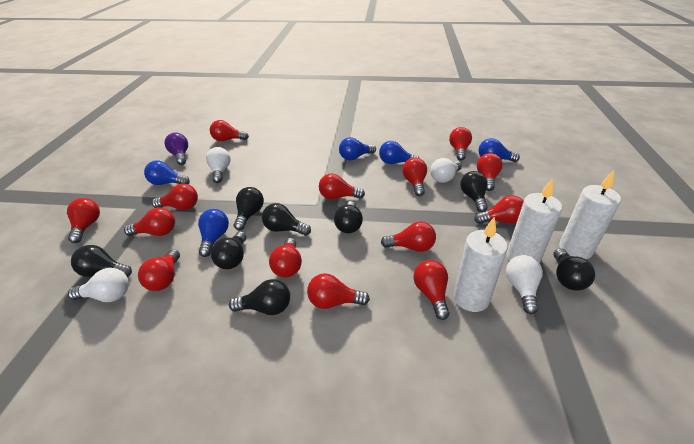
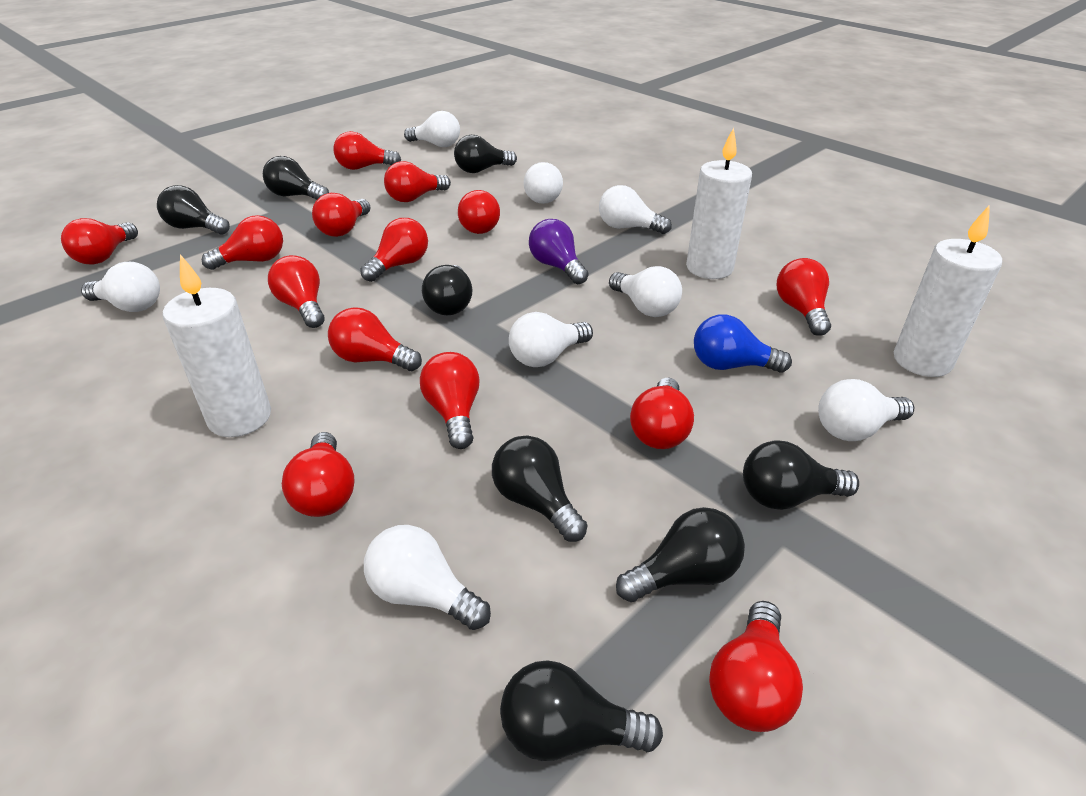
blue light bulb: [144,161,190,185] [198,209,229,257] [339,137,376,160] [379,141,419,164] [478,138,520,162] = 5 -> [694,314,792,373] = 1
white light bulb: [68,268,129,302] [206,147,231,183] [430,158,462,183] [506,255,543,314] = 4 -> [81,262,160,312] [364,525,491,630] [404,111,460,147] [509,312,593,367] [524,162,563,204] [599,185,672,234] [609,266,682,317] [818,379,914,441] = 8

